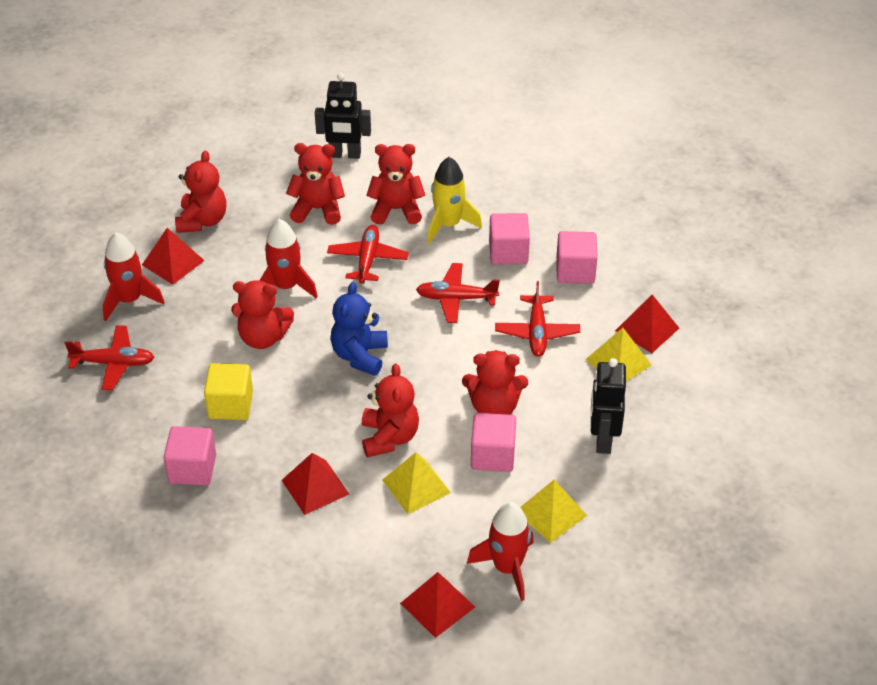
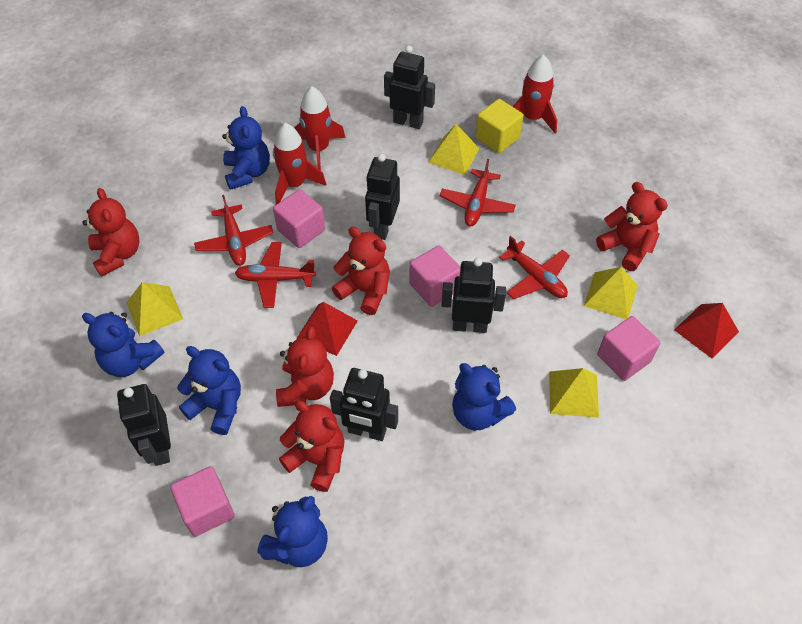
black robot: [315,73,371,159] [591,358,626,454] = 2 -> [117,384,171,466] [330,368,398,441] [365,154,400,240] [384,45,435,129] [441,258,506,333] = 5
blue teddy bear: [330,282,388,376] = 1 -> [82,312,164,377] [177,346,241,435] [222,106,270,190] [258,496,328,567] [452,363,516,430] = 5
red pyramid: [142,228,205,285] [282,453,349,515] [400,572,475,638] [615,295,679,353] = 4 -> [296,302,358,356] [674,303,739,359] = 2
red teddy bear: [175,151,227,233] [231,280,294,349] [286,143,345,225] [362,363,419,458] [366,144,425,225] [462,350,528,415] = 6 -> [82,188,139,277] [276,326,334,407] [279,401,344,492] [332,227,390,315] [596,182,668,271] = 5
yellow pyramid: [382,452,451,514] [520,480,587,543] [585,328,651,381] = 3 -> [126,282,183,336] [428,124,480,175] [549,368,599,418] [584,267,638,319] = 4
yellow rocket: [427,157,482,244] = 1 -> none = 0

